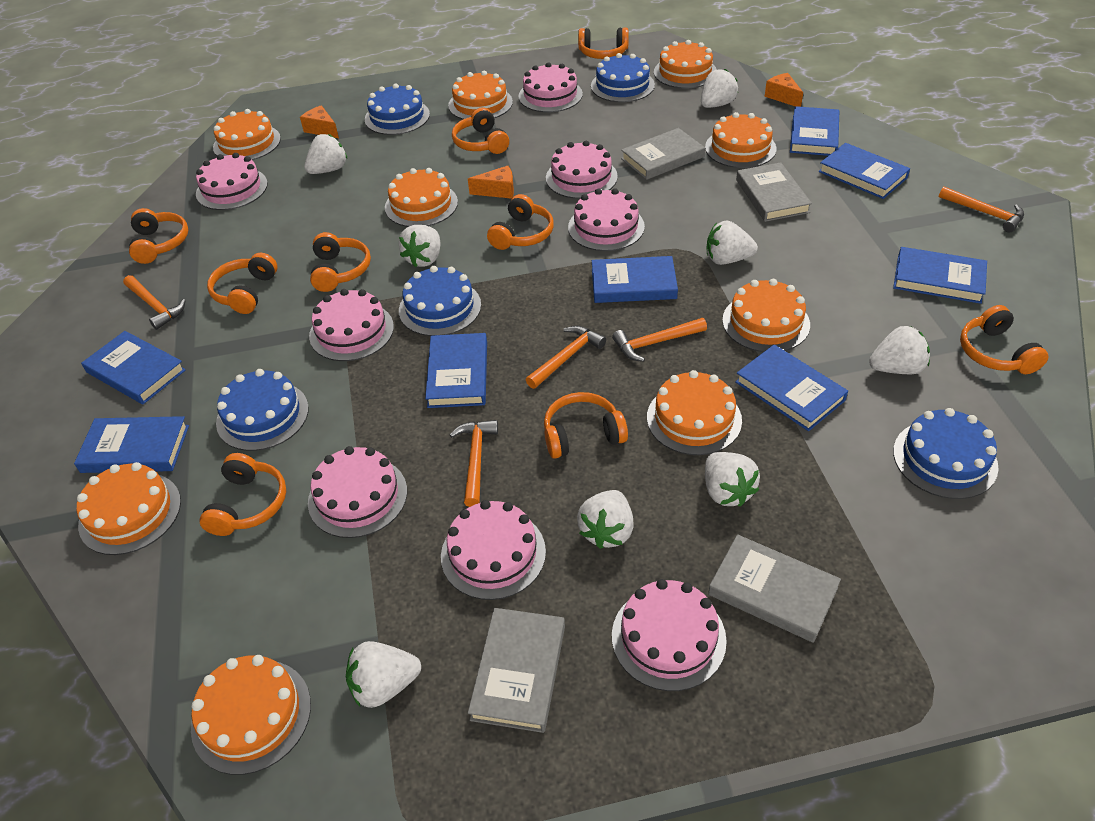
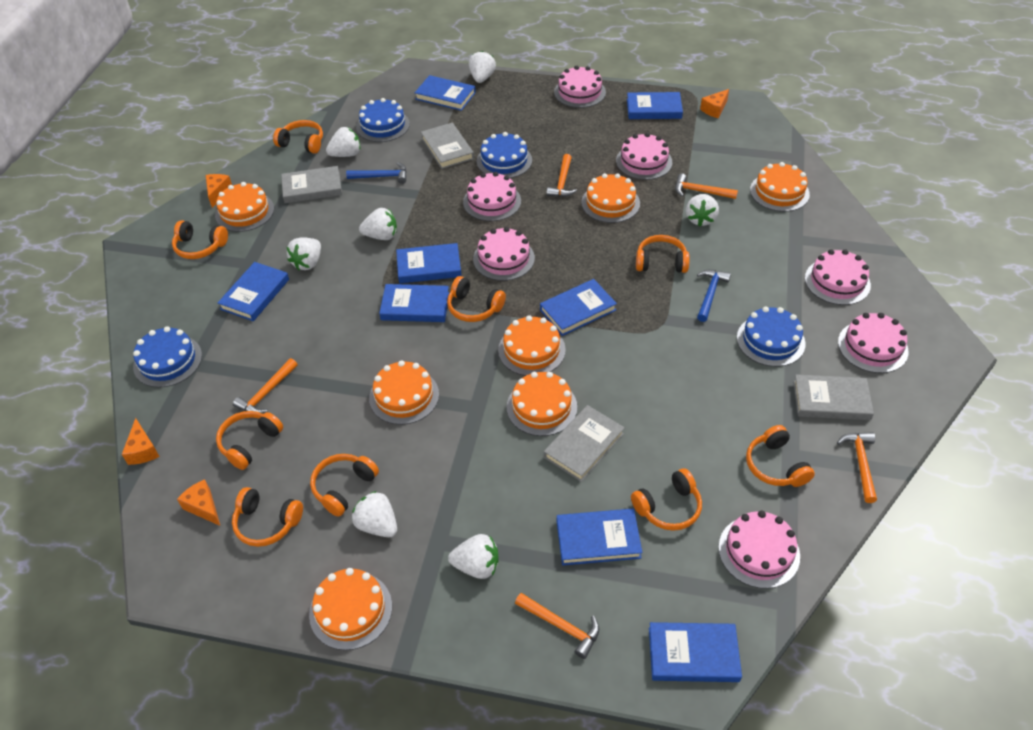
blue cake: [216,369,309,451] [365,83,430,135] [399,266,481,336] [591,53,655,102] [893,408,999,499] = 5 -> [133,326,202,388] [356,98,410,142] [477,132,532,178] [737,306,806,367] = 4
blue hammer: none = 0 -> [346,162,407,184] [697,270,731,322] = 2
orange cake: [77,462,181,555] [191,655,311,775] [213,109,281,160] [385,168,458,227] [448,71,513,119] [647,370,742,455] [654,40,717,88] [705,112,776,168] [722,279,810,352] = 9 -> [215,182,274,232] [309,568,392,650] [369,360,439,425] [498,315,566,376] [507,372,577,436] [581,173,640,223] [750,162,810,212] = 7
orange cheese: [300,105,339,138] [468,166,514,199] [764,73,803,107] = 3 -> [122,418,160,465] [177,479,220,526] [206,174,232,208] [700,89,729,118] = 4
pink cake: [196,153,268,210] [308,446,407,538] [309,289,394,361] [441,500,546,600] [518,62,583,112] [546,141,618,199] [568,188,645,251] [612,579,727,691] = 8 -> [463,172,521,221] [473,227,535,281] [554,66,606,108] [616,133,672,180] [719,511,800,589] [805,249,871,305] [838,313,908,373] = 7
white strawberry: [304,134,347,174] [346,641,421,708] [399,225,440,267] [577,490,634,549] [701,69,738,108] [705,452,760,507] [707,220,758,265] [869,326,930,374] = 8 -> [287,237,321,270] [326,127,360,157] [352,491,397,537] [359,208,397,240] [448,534,499,579] [469,51,496,83] [686,194,719,227] = 7

